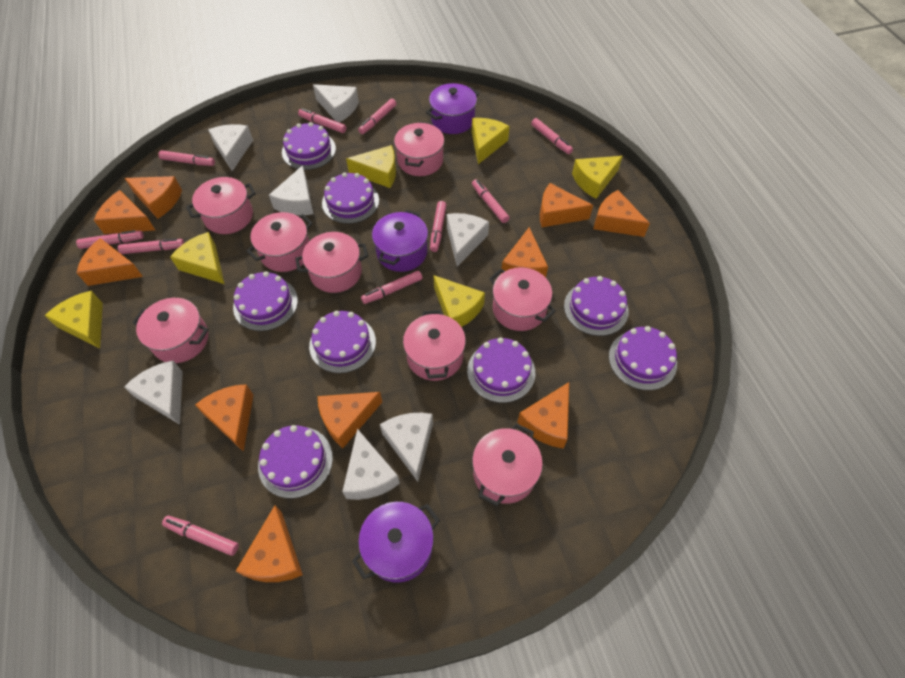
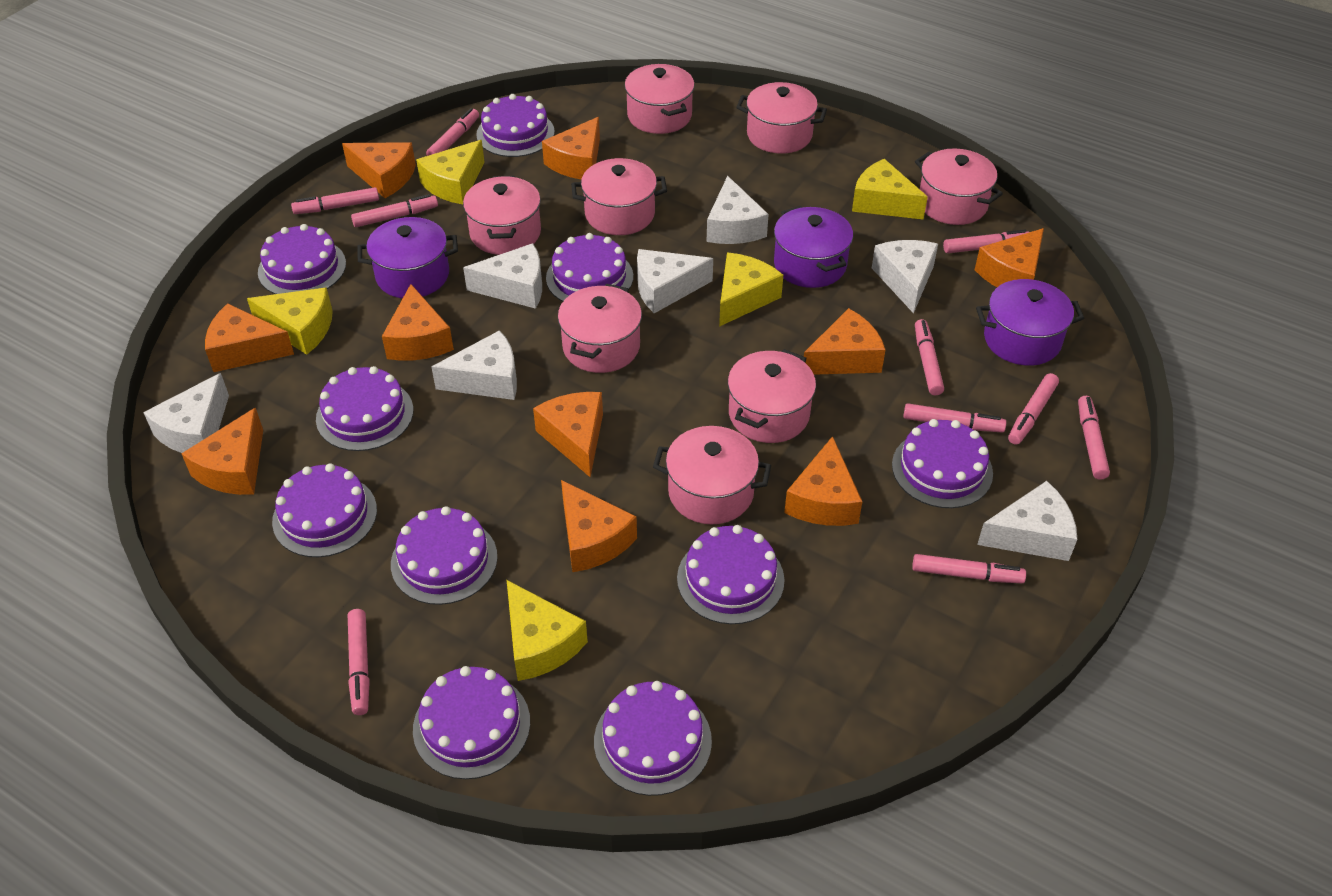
purple cake: [233,271,298,331] [258,425,333,498] [282,122,336,170] [309,311,376,373] [322,172,379,224] [467,337,535,403] [564,276,629,336] [609,326,677,390] = 8 -> [258,224,346,294] [272,463,377,557] [316,366,413,451] [391,506,498,605] [413,666,530,779] [476,94,555,157] [546,233,633,301] [594,681,712,796] [677,525,785,624] [892,419,993,508] = 10
yellow cheese: [44,291,103,349] [170,232,224,284] [346,145,396,188] [433,275,485,327] [472,118,510,164] [572,156,623,199] = 6 -> [247,288,333,355] [416,140,485,204] [507,580,588,681] [719,253,783,327] [852,159,928,220] = 5

